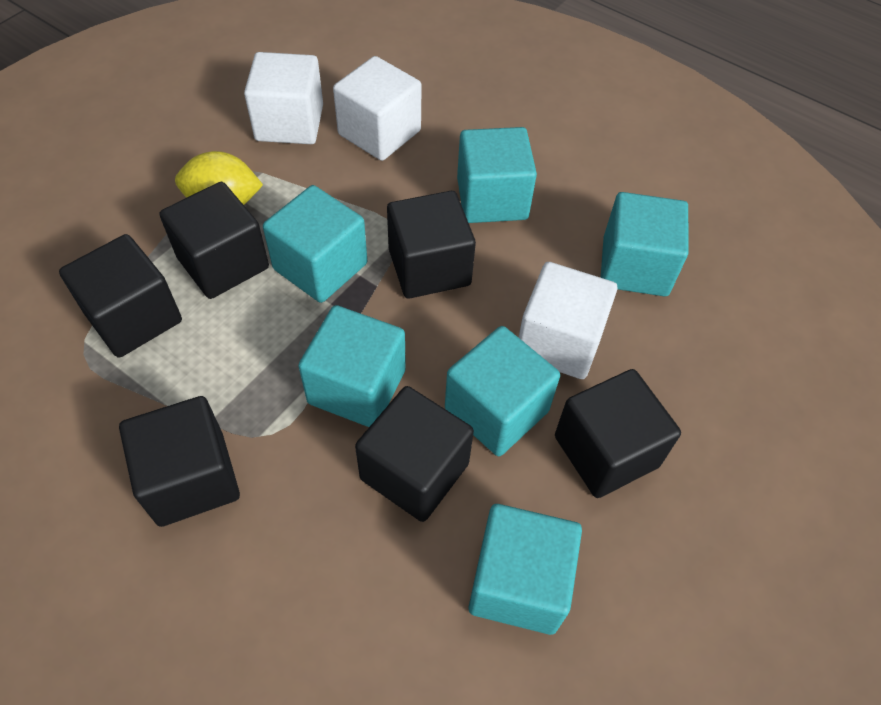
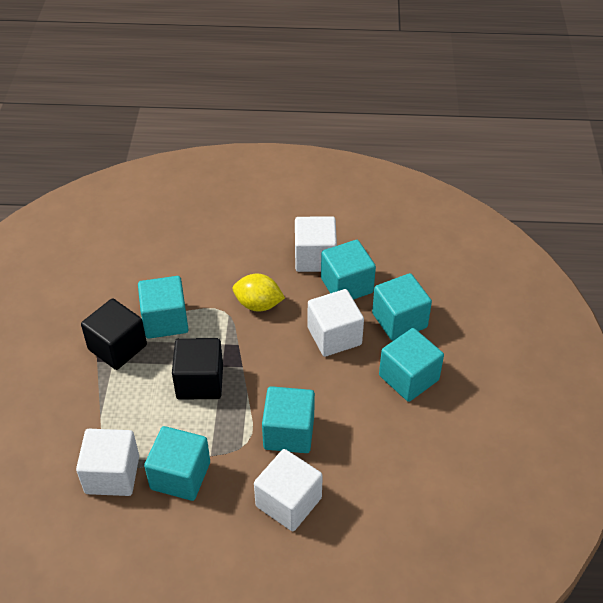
black cube: [59,234,182,358] [119,396,240,527] [160,182,269,299] [355,386,474,522] [387,191,476,299] [555,369,681,498] = 6 -> [81,298,147,370] [172,338,223,400] = 2
white cube: [244,52,323,144] [333,56,422,161] [518,262,617,379] = 3 -> [76,429,139,496] [254,449,323,531] [295,216,337,272] [307,289,364,357] = 4

